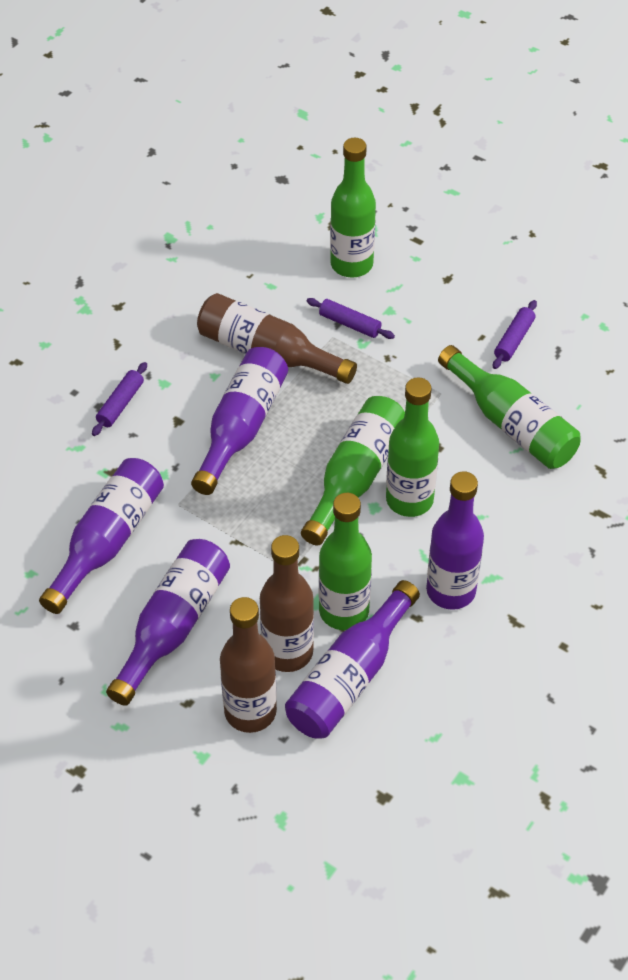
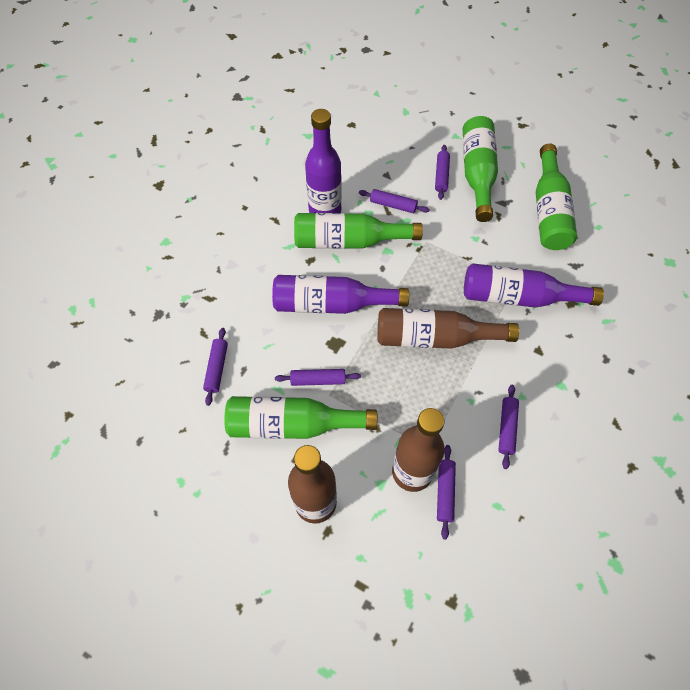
green bottle: [301,396,405,545] [319,493,372,630] [330,138,376,278] [386,377,439,517] [438,345,581,469] = 5 -> [224,396,377,439] [294,213,423,249] [463,116,498,222] [536,143,577,250] = 4
purple bottle: [39,458,164,614] [106,539,230,706] [191,347,288,495] [285,580,420,739] [426,471,484,610] = 5 -> [272,275,409,314] [305,109,342,213] [464,263,604,308] = 3
purple rolling pin: [92,362,147,436] [306,298,395,339] [493,300,537,369] = 3 -> [203,328,228,406] [275,369,361,386] [359,189,430,213] [435,145,450,200] [437,445,456,539] [498,385,519,469] = 6

